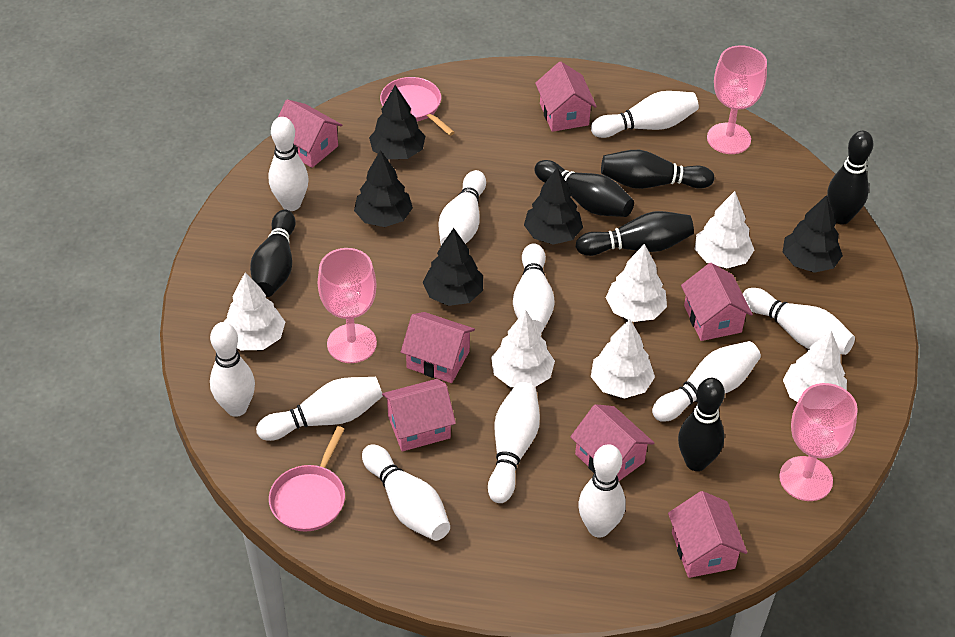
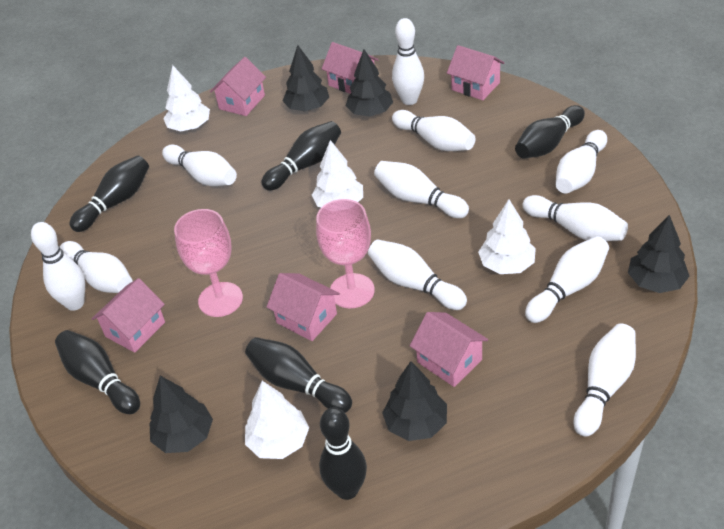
pink goblet: [318,248,377,363] [707,45,767,154] [779,383,858,501] = 3 -> [174,209,243,317] [316,199,375,308] = 2
pink house: [278,99,342,168] [382,379,456,452] [401,312,475,383] [535,61,597,132] [570,404,654,481] [668,491,747,578] [681,263,753,341] = 7 -> [92,278,165,353] [210,57,266,116] [266,273,340,341] [322,42,379,94] [410,312,488,387] [447,45,504,100] = 6
pink pan: [269,426,345,532] [380,77,455,136] = 2 -> none = 0
white tree: [224,273,285,350] [491,310,555,387] [591,319,655,399] [606,244,667,322] [695,191,754,268] [783,331,847,402] = 6 -> [163,65,210,132] [245,381,309,459] [312,140,363,208] [478,199,536,274] = 4

